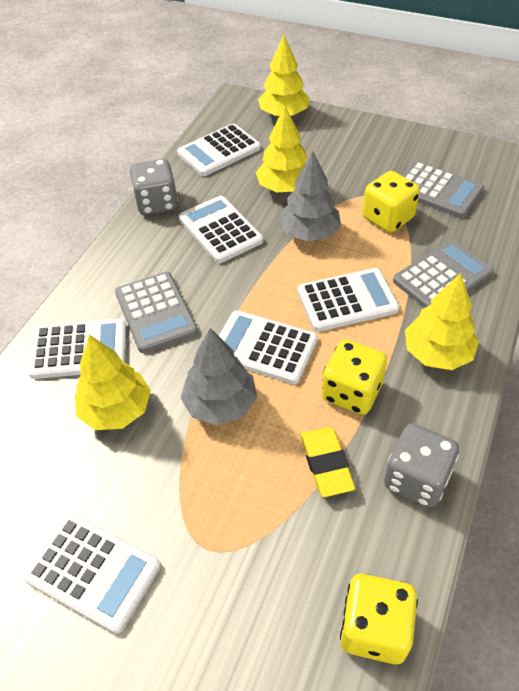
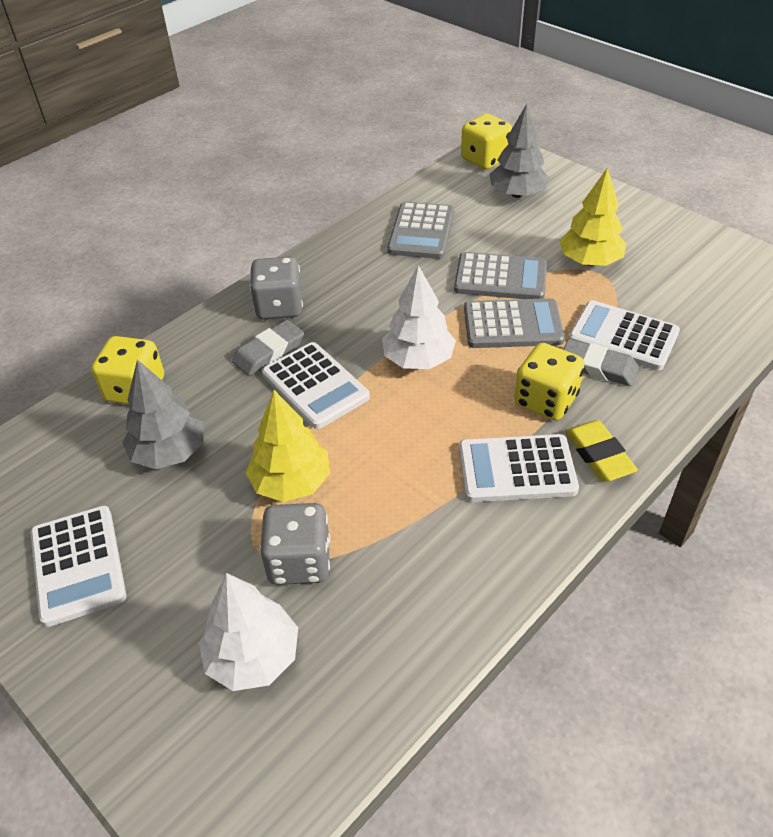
grey eraser: none = 0 -> [232,320,304,376] [563,339,639,386] = 2
white calculator: [23,513,161,634] [28,318,126,379] [177,123,261,176] [179,196,263,263] [219,310,318,384] [297,268,400,332] = 6 -> [30,506,126,627] [262,342,370,429] [459,434,579,502] [569,300,680,370] = 4
white tree: none = 0 -> [199,573,298,691] [382,265,456,369] = 2
yellow tree: [75,335,151,430] [256,106,308,192] [258,35,310,116] [405,273,479,370] = 4 -> [246,390,330,502] [559,168,626,266] = 2

